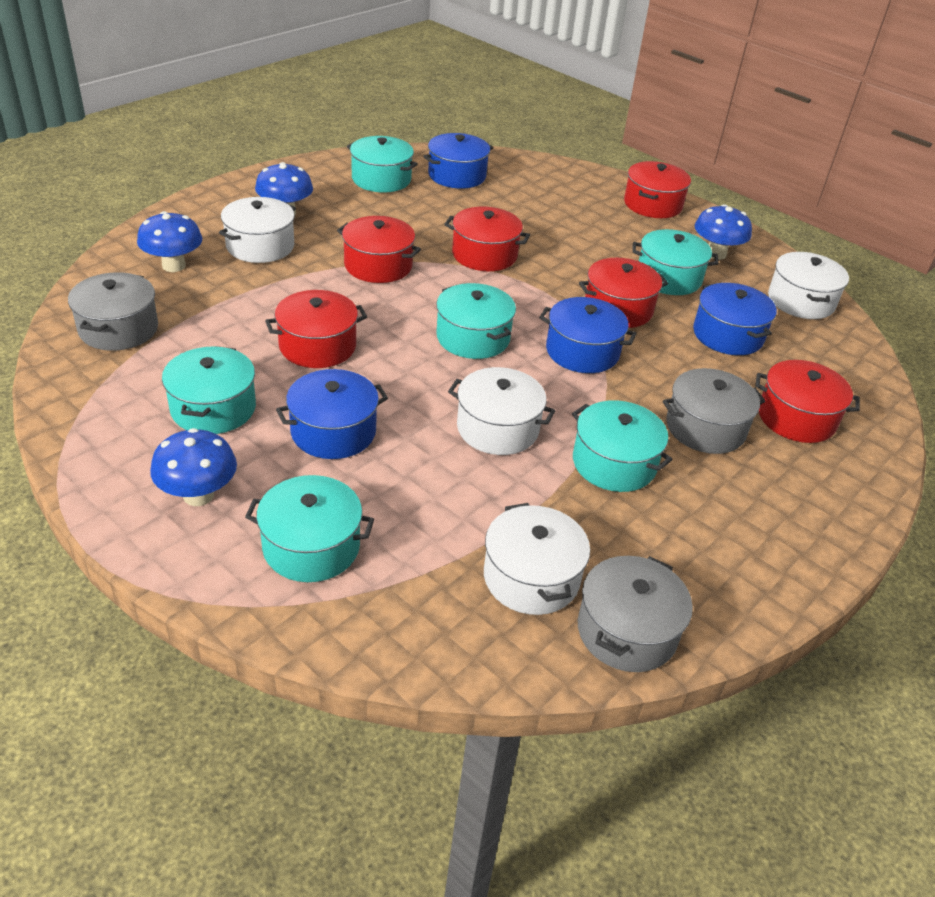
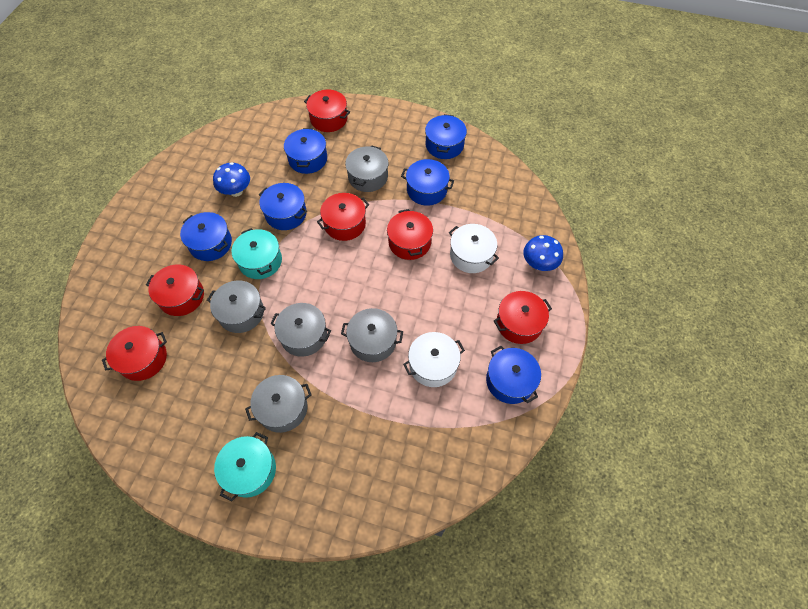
blue mushroom: [137,211,202,272] [150,428,237,506] [255,162,313,215] [695,204,752,260] = 4 -> [213,162,250,197] [523,235,563,271] = 2
blue pot: [276,369,388,459] [423,133,494,189] [539,297,637,373] [693,283,777,355] = 4 -> [180,212,232,261] [259,183,307,230] [284,128,327,174] [401,159,454,206] [425,114,467,159] [486,346,541,404] = 6
grey pot: [68,272,158,351] [578,556,693,672] [663,368,765,454] = 3 -> [207,280,266,333] [245,375,312,433] [270,303,331,357] [341,308,403,362] [345,145,389,192] = 5
turquoise pot: [162,346,256,434] [245,475,374,582] [347,136,418,192] [436,283,516,359] [572,400,673,492] [632,229,719,295] = 6 -> [214,432,276,502] [232,228,282,279] = 2
white pot: [219,197,296,263] [448,367,555,455] [484,503,590,615] [768,252,849,319] = 4 -> [403,332,465,387] [449,224,499,273] = 2

